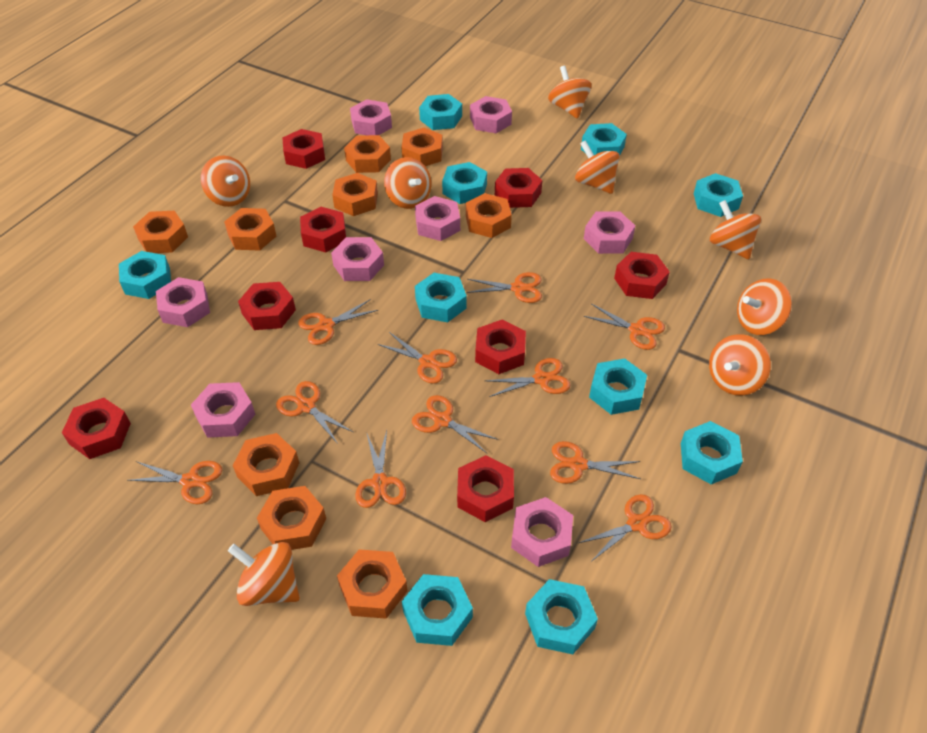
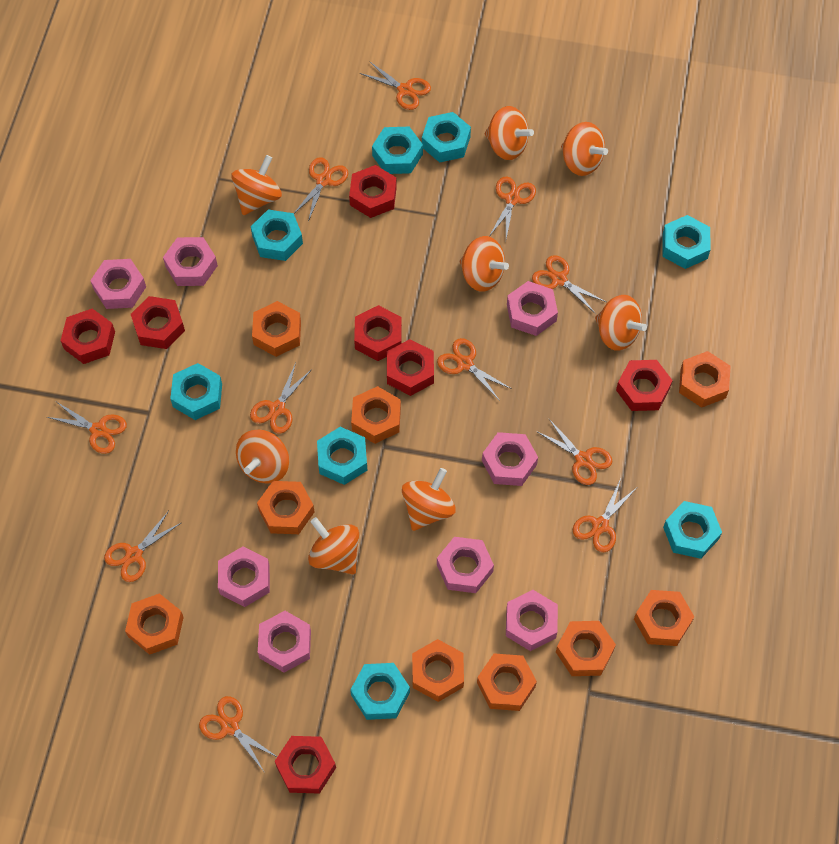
red nut: [62,398,131,459] [238,282,296,330] [282,129,325,169] [300,207,346,252] [457,455,514,522] [475,319,526,374] [495,168,542,208] [614,252,670,299] = 8 -> [61,308,115,364] [131,296,185,349] [275,736,336,794] [349,165,397,218] [354,305,402,361] [387,339,434,396] [616,360,673,411] = 7
turquoise nut: [119,251,171,299] [402,574,473,646] [415,273,467,322] [419,94,462,130] [442,162,487,204] [525,579,598,654] [581,123,627,156] [589,358,647,415] [681,421,743,485] [694,173,743,217] = 10 -> [170,363,222,420] [251,210,303,261] [317,427,367,485] [350,663,410,720] [372,127,423,174] [422,112,471,163] [662,215,711,269] [663,501,722,559] = 8

